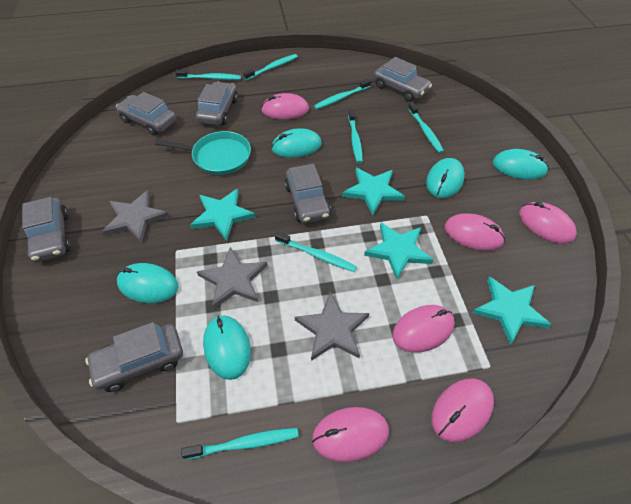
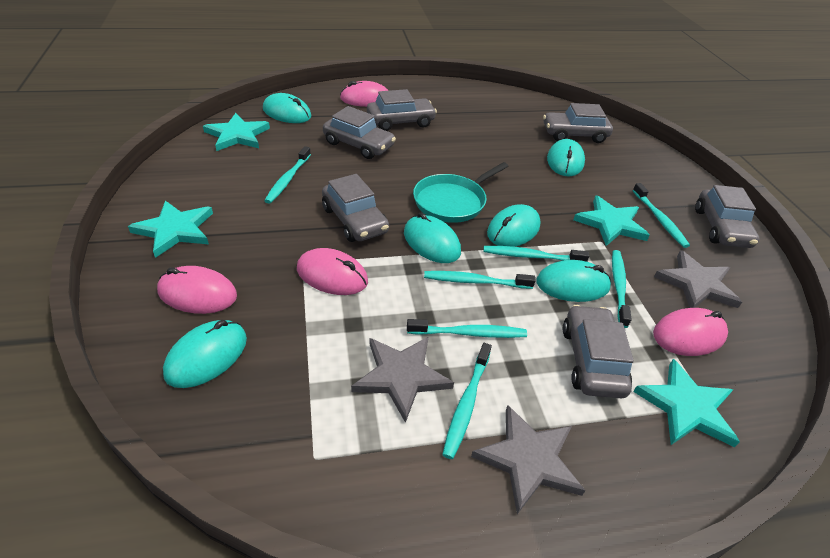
pink mouse: [261,93,309,119] [312,407,389,462] [393,305,455,353] [432,379,494,442] [445,213,505,251] [519,202,577,244] = 6 -> [157,266,237,314] [297,248,368,295] [340,81,388,107] [653,308,728,356] = 4
turquoise mouse: [117,263,178,303] [203,315,251,380] [271,128,322,158] [426,158,465,198] [493,149,549,180] = 5 -> [163,320,247,388] [263,93,311,123] [404,212,461,263] [487,204,541,247] [536,260,611,302] [547,139,585,176] = 6

